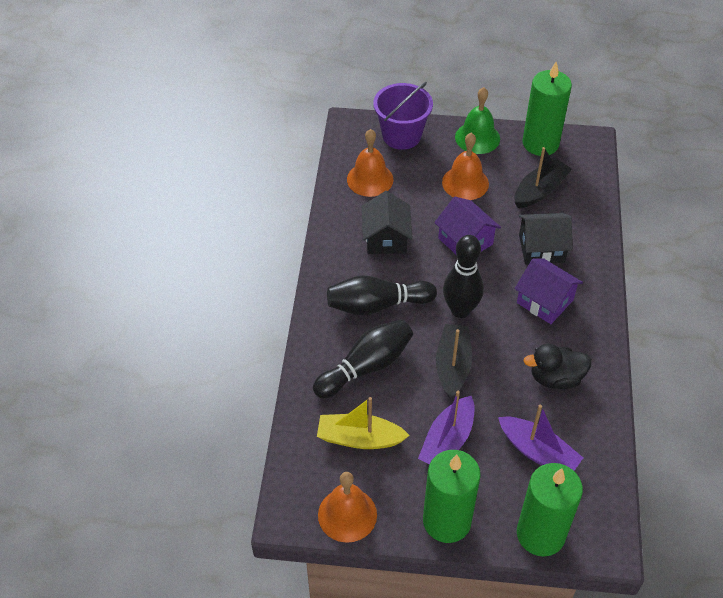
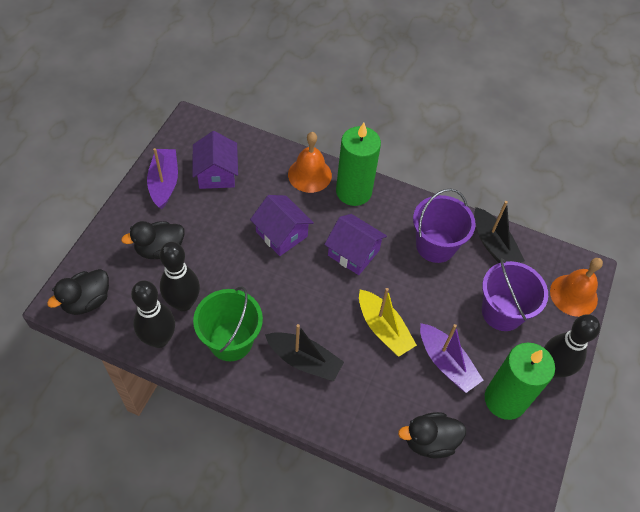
black duck: [523,344,592,389] = 1 -> [47,269,109,315] [121,221,184,259] [398,412,466,459] = 3
black house: [362,191,413,254] [519,213,573,265] = 2 -> none = 0
green bell: [455,87,500,154] = 1 -> none = 0
green bucket: none = 0 -> [193,286,263,361] = 1
green candle: [423,450,481,543] [517,463,583,557] [522,62,572,156] = 3 -> [336,123,381,206] [485,343,555,420] = 2
orange bell: [318,472,377,543] [347,129,393,197] [442,133,489,200] = 3 -> [288,132,332,193] [550,258,603,317] = 2
purple bucket: [373,82,433,150] = 1 -> [413,189,475,263] [482,258,548,331] = 2
purple house: [434,197,501,254] [515,258,583,324] = 2 -> [192,131,238,189] [250,195,314,256] [324,214,387,275] = 3

